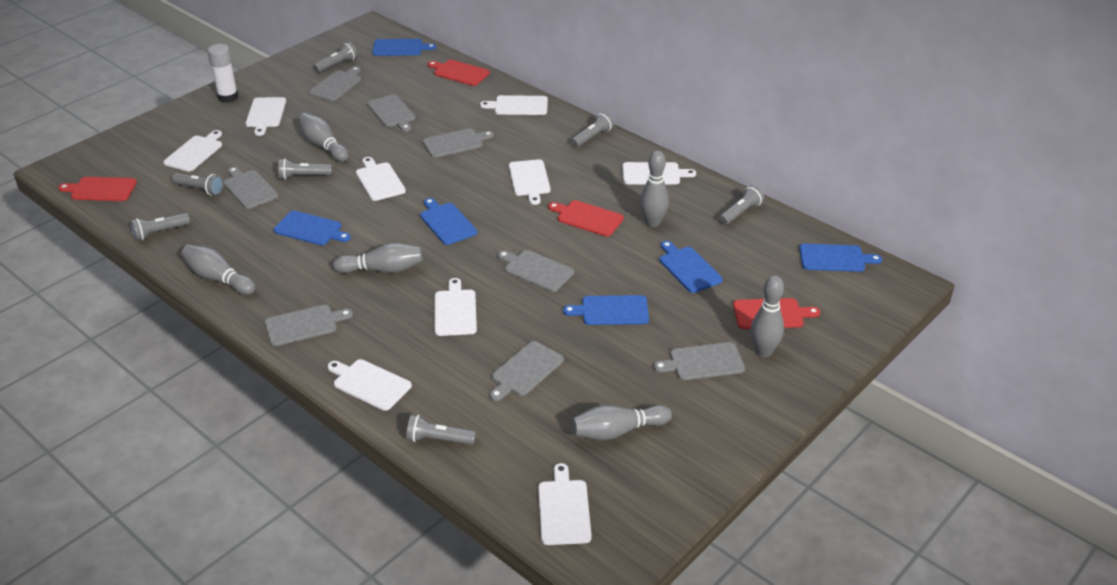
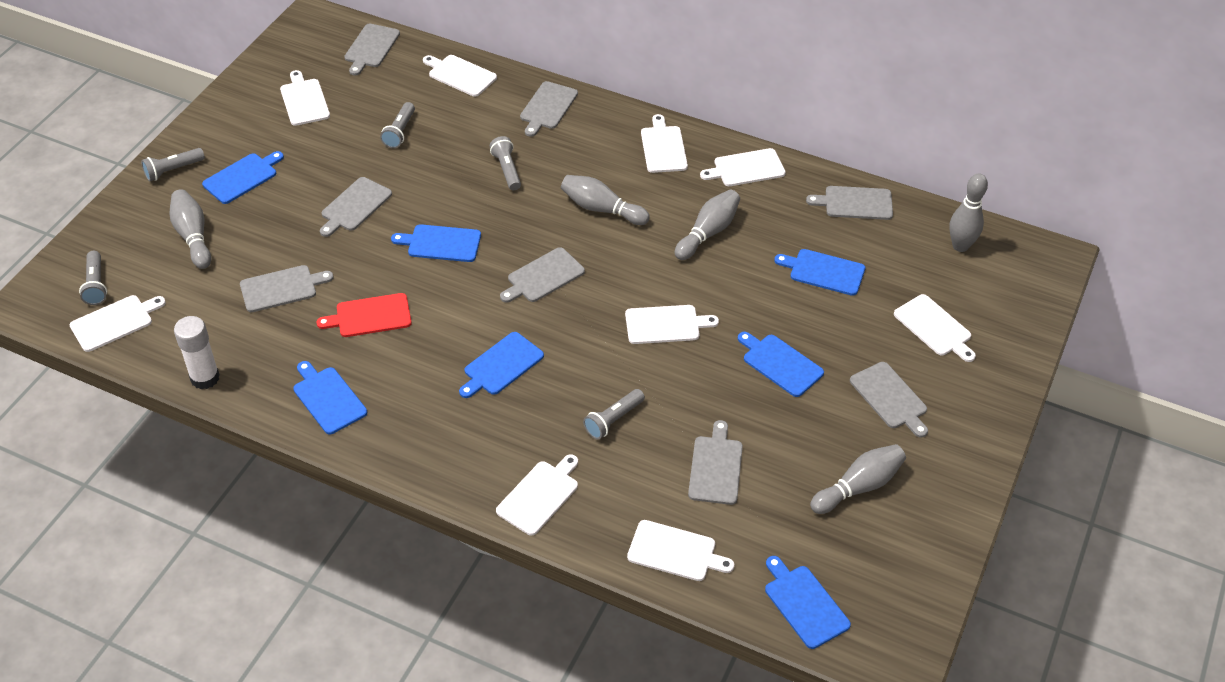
blue cutting board: [274,211,351,245] [372,39,436,56] [420,198,477,245] [563,295,649,325] [659,241,723,293] [799,244,882,272] = 6 -> [202,151,284,204] [293,361,367,434] [391,224,481,262] [459,332,544,398] [738,332,824,397] [765,556,851,649] [774,249,865,296] = 7
grey bowling pin: [182,244,256,295] [298,113,349,162] [333,243,423,273] [571,405,672,440] [640,151,669,227] [751,275,784,357] = 6 -> [170,189,211,269] [561,175,650,225] [675,189,740,260] [810,444,906,514] [949,173,988,252] = 5
grey flashlight: [130,213,190,241] [172,173,223,195] [278,159,332,180] [314,42,358,73] [406,415,476,445] [571,112,614,147] [719,185,764,225] = 7 -> [79,251,107,305] [141,148,205,182] [380,102,415,148] [490,136,521,190] [583,389,645,440] = 5
red cutting board: [58,177,137,201] [428,60,490,86] [548,200,624,237] [733,298,820,329] = 4 -> [316,293,412,337] = 1

